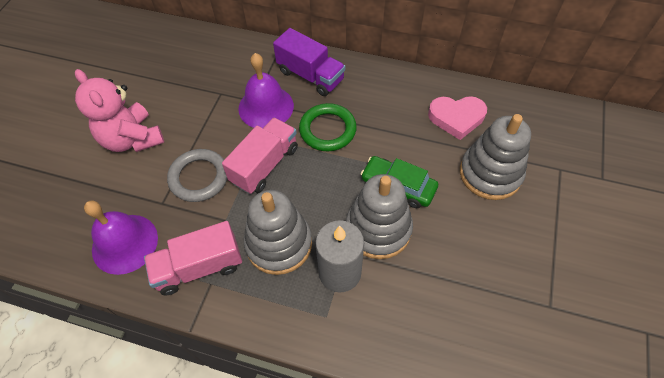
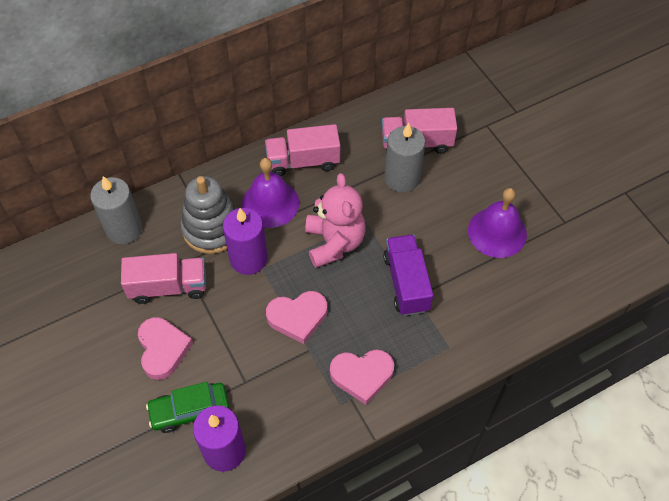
green ring: [299,103,357,151] = 1 -> none = 0
grey candle: [315,220,364,293] = 1 -> [90,176,143,244] [384,123,426,193] = 2
grey ring: [167,149,227,202] = 1 -> none = 0
grey stacking toy: [244,190,312,275] [346,174,413,259] [460,114,531,200] = 3 -> [181,176,236,254] = 1
pink heart: [428,96,487,140] = 1 -> [138,317,193,380] [266,291,327,344] [330,350,394,405] = 3
pink truck: [144,221,242,296] [222,118,298,194] = 2 -> [121,253,206,304] [265,124,340,176] [382,108,457,154] = 3
purple candle: none = 0 -> [193,405,246,472] [223,208,267,275] = 2

